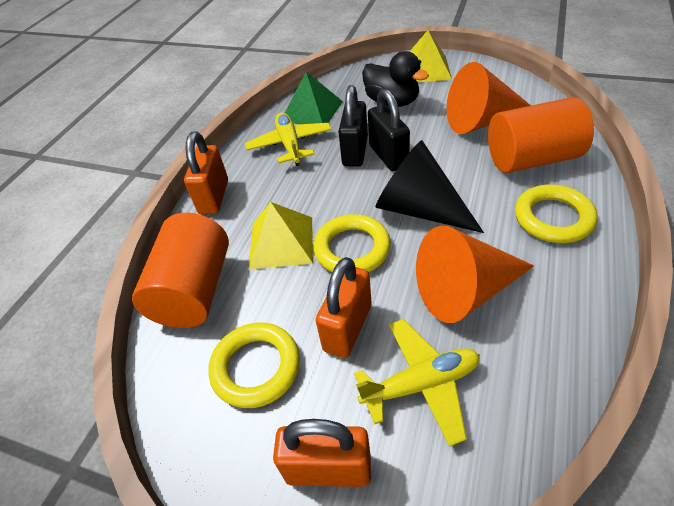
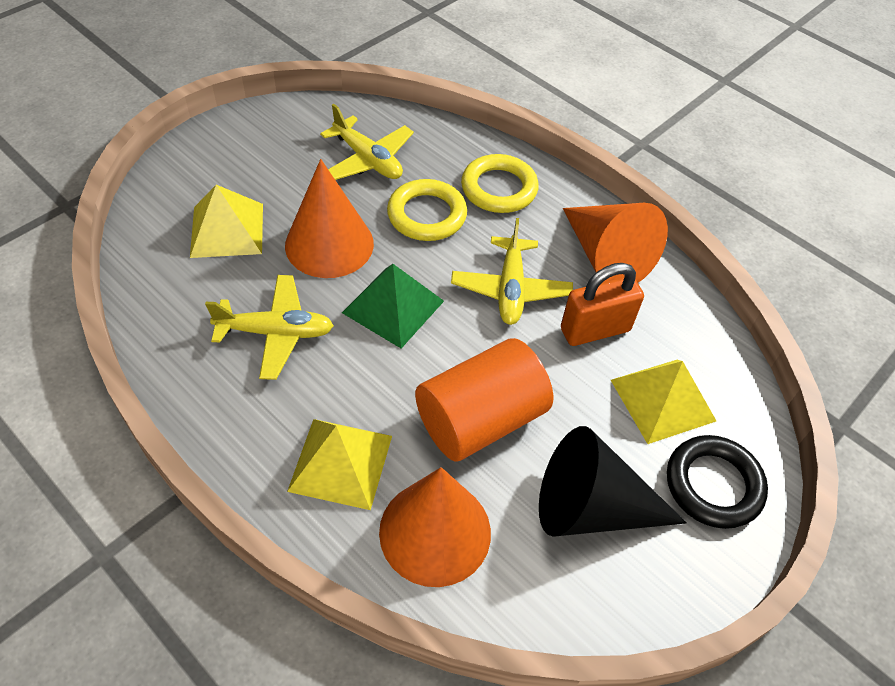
black duck: [362,51,429,107] = 1 -> none = 0
black padlock: [338,85,368,167] [368,89,410,171] = 2 -> none = 0
black ring: none = 0 -> [667,435,768,529] = 1
orange cone: [416,226,534,323] [447,62,531,134] = 2 -> [285,159,374,278] [379,467,491,587] [563,203,668,283] = 3
orange cylinder: [132,213,229,328] [488,97,594,173] = 2 -> [415,338,553,462] = 1
orange padlock: [184,131,228,214] [273,419,371,487] [316,257,372,358] = 3 -> [561,263,644,346] = 1
yellow plane: [245,112,332,166] [354,319,480,447] = 2 -> [205,275,334,380] [320,104,414,180] [451,218,573,325] = 3
yellow pyramid: [249,202,313,270] [410,30,452,82] = 2 -> [190,185,263,258] [287,419,392,510] [611,360,716,444] = 3
yellow ring: [208,322,300,408] [313,214,391,272] [515,184,597,243] = 3 -> [387,179,467,241] [461,154,539,213] = 2

